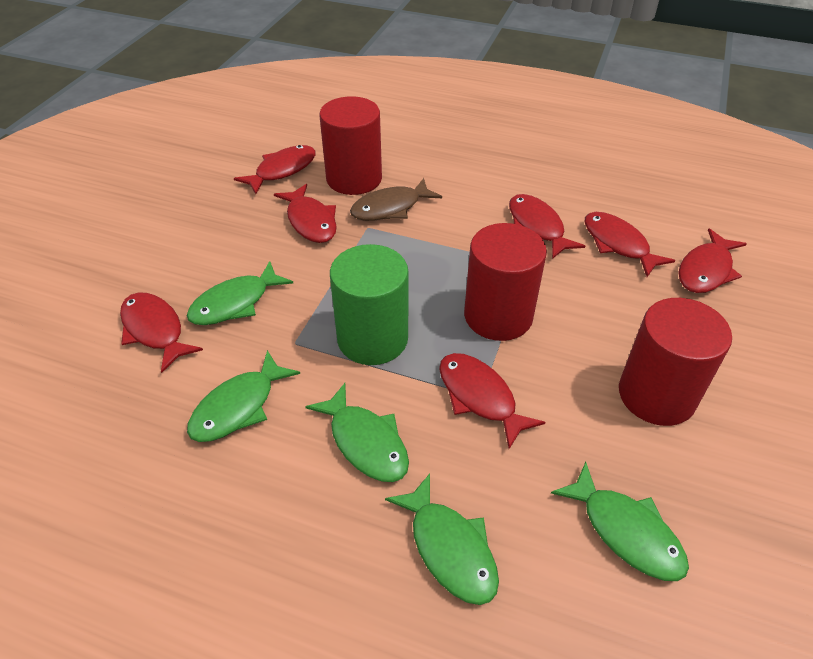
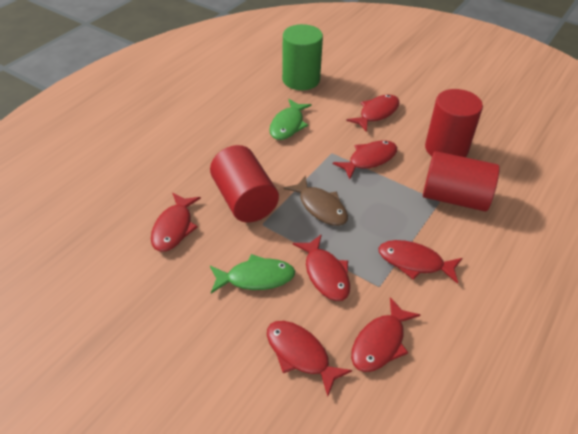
green fish: [186,261,293,325] [187,350,300,442] [305,383,409,482] [385,474,499,605] [551,462,689,581] = 5 -> [210,254,295,293] [269,99,312,140] = 2

